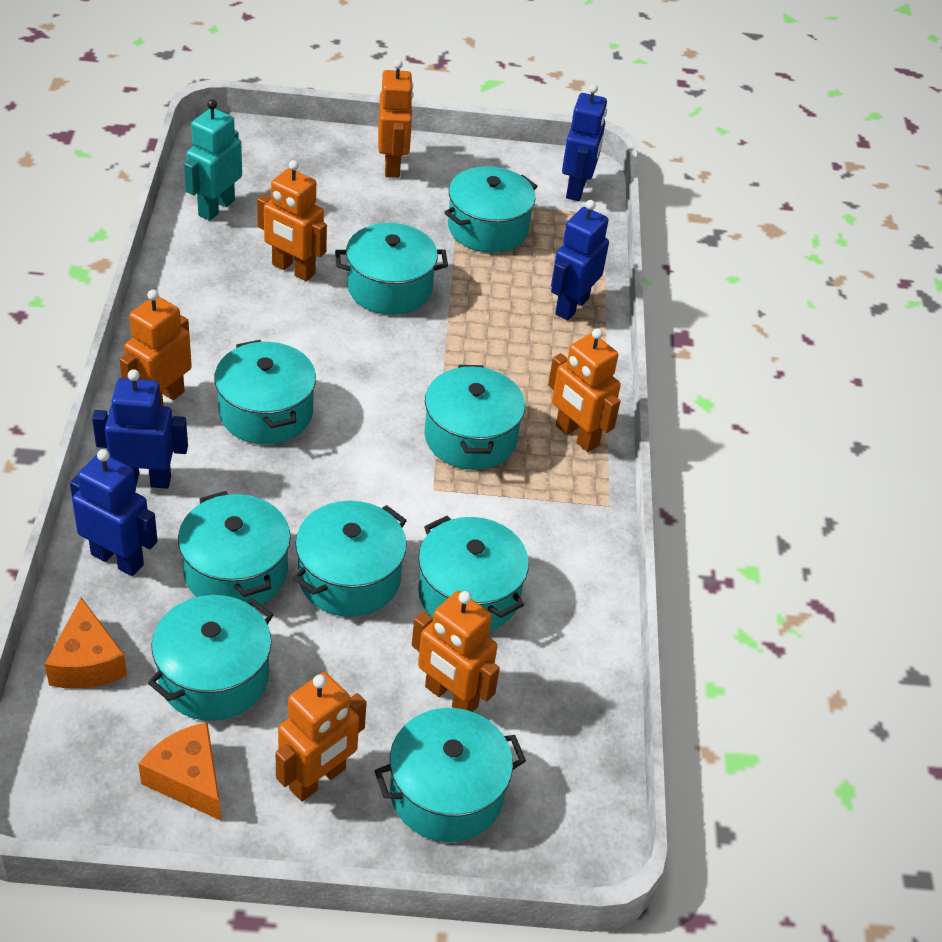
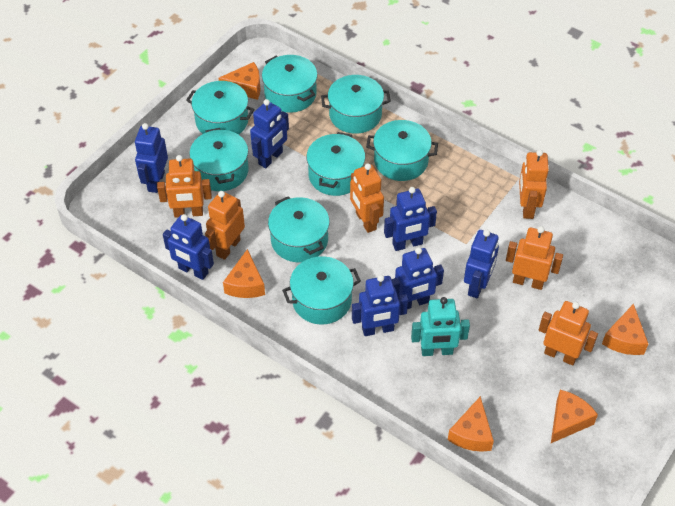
blue robot: [70,449,158,576] [92,369,188,489] [551,200,609,320] [562,84,607,201] = 4 -> [135,123,168,193] [163,214,214,280] [250,99,289,168] [352,275,408,336] [384,187,437,251] [391,247,444,309] [464,230,499,298] = 7
orange cheese: [45,598,127,689] [139,722,221,821] = 2 -> [219,62,261,100] [223,249,265,298] [448,396,494,452] [551,390,598,443] [602,304,648,355] = 5
turquoise pot: [148,595,274,721] [178,491,291,607] [214,340,316,445] [293,501,407,617] [335,223,448,315] [375,708,526,842] [418,516,529,631] [424,365,525,470] [444,166,537,253] = 9 -> [186,81,255,135] [189,128,249,191] [262,55,318,113] [268,196,330,262] [282,256,361,325] [306,132,365,196] [321,75,391,134] [366,120,438,181] = 8

